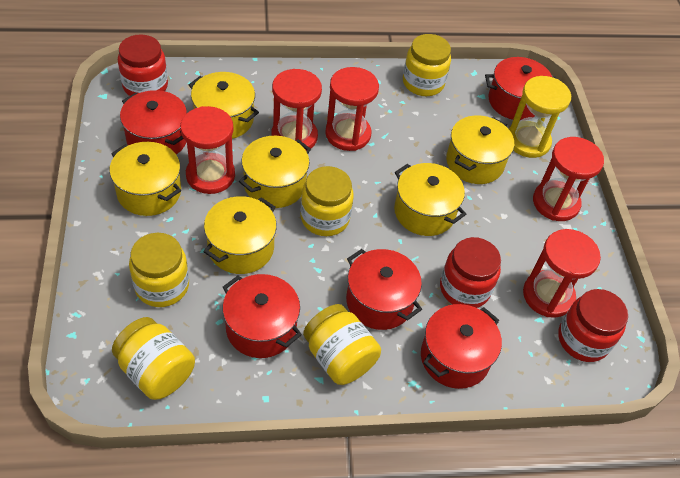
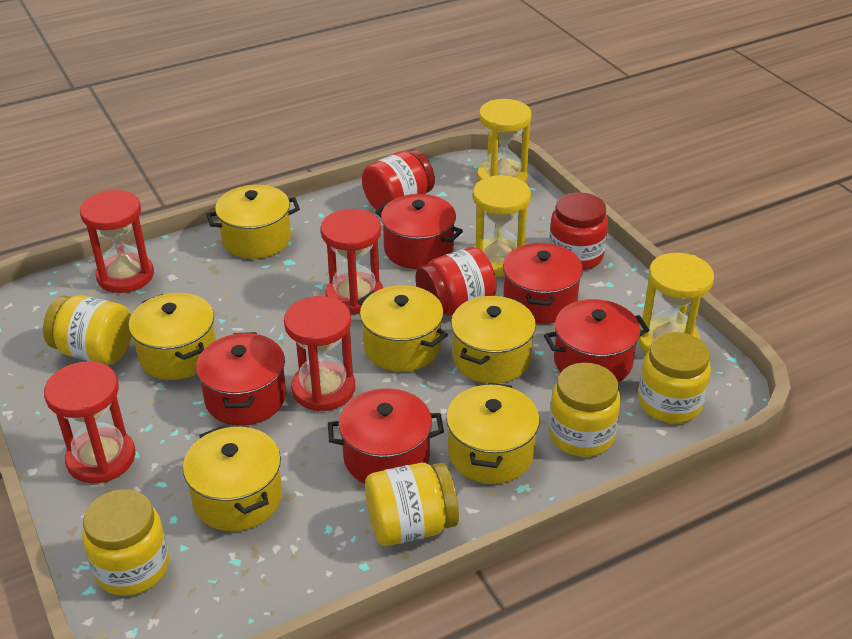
red hourglass: [180,106,235,194] [271,69,322,151] [325,67,379,151] [523,229,601,318] [533,137,604,221] = 5 -> [44,361,135,483] [80,190,154,293] [284,296,355,411] [320,209,383,314] = 4
yellow hourglass: [509,76,571,158] = 1 -> [473,175,531,277] [477,99,532,183] [638,253,714,353] = 3

